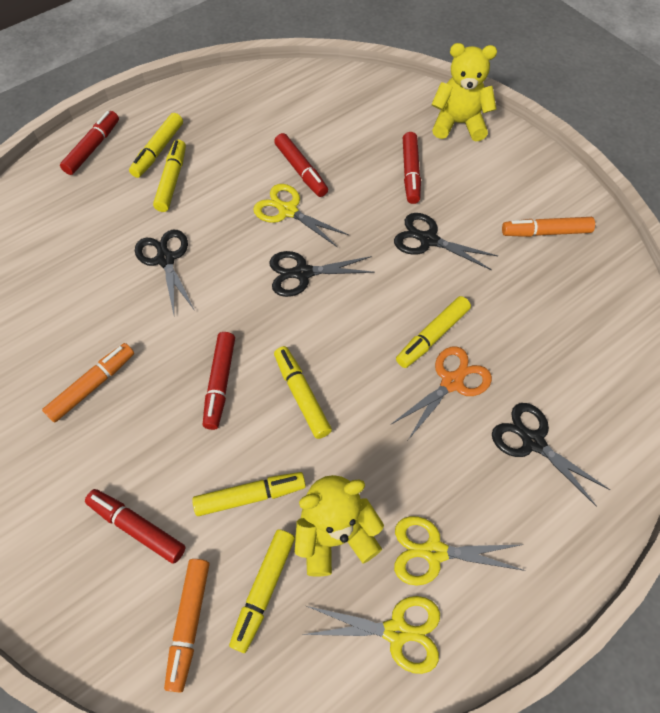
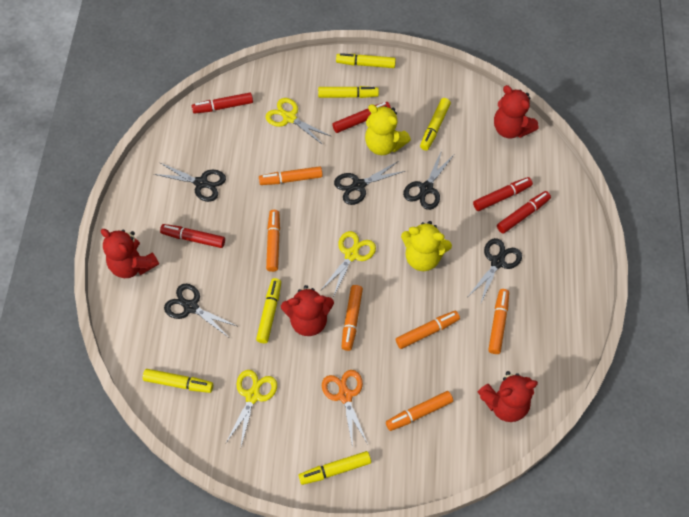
black scissors: [135,230,195,314] [269,251,375,297] [394,213,498,270] [492,403,610,507] = 4 -> [154,162,226,202] [164,284,237,337] [334,161,405,205] [403,150,454,210] [469,238,522,305] = 5
orange marker: [42,343,134,423] [164,559,210,693] [502,217,595,237] = 3 -> [259,166,323,185] [266,210,280,272] [341,285,363,351] [386,391,453,431] [396,311,460,349] [488,289,509,354] = 6
red teddy bear: none = 0 -> [101,229,159,278] [281,285,334,336] [478,371,538,422] [494,85,538,138] = 4

